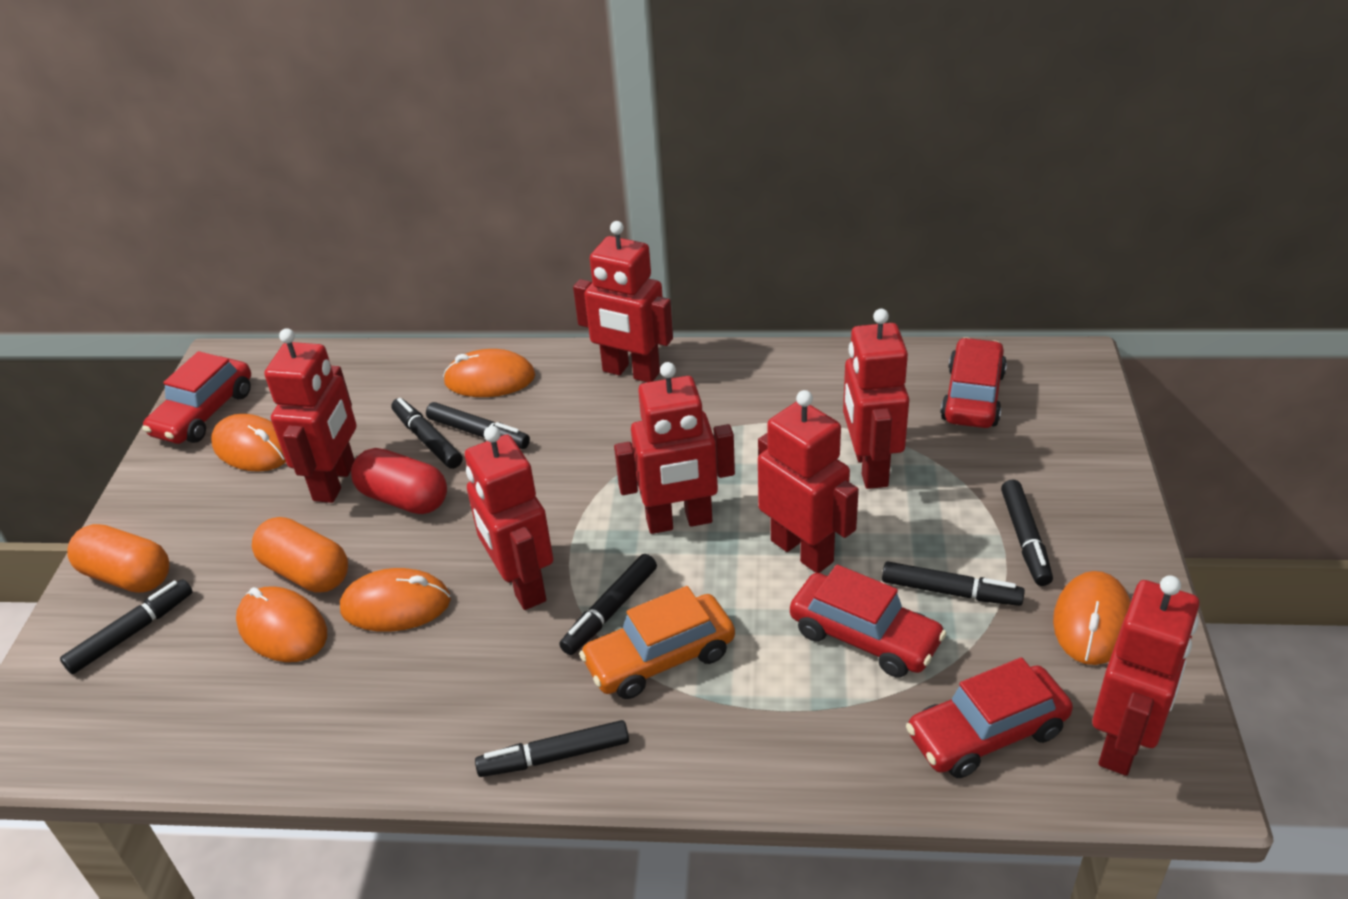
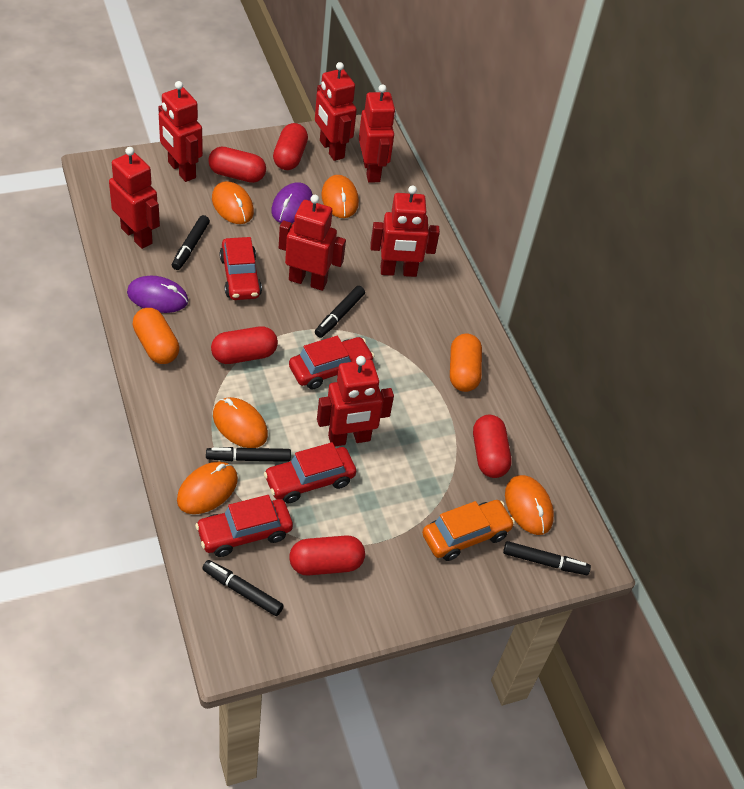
black marker: [60,579,193,674] [391,398,462,469] [426,402,530,449] [475,720,629,777] [559,554,657,655] [882,562,1025,606] [1001,480,1053,586] = 7 -> [172,215,210,270] [202,560,284,616] [206,447,291,462] [315,286,365,338] [503,541,591,575] = 5
purple mouse: none = 0 -> [127,276,188,313] [272,182,313,223] = 2
red capsule: [351,448,447,514] = 1 -> [208,146,266,183] [211,326,278,364] [273,123,308,170] [289,535,365,575] [473,415,511,478] = 5

